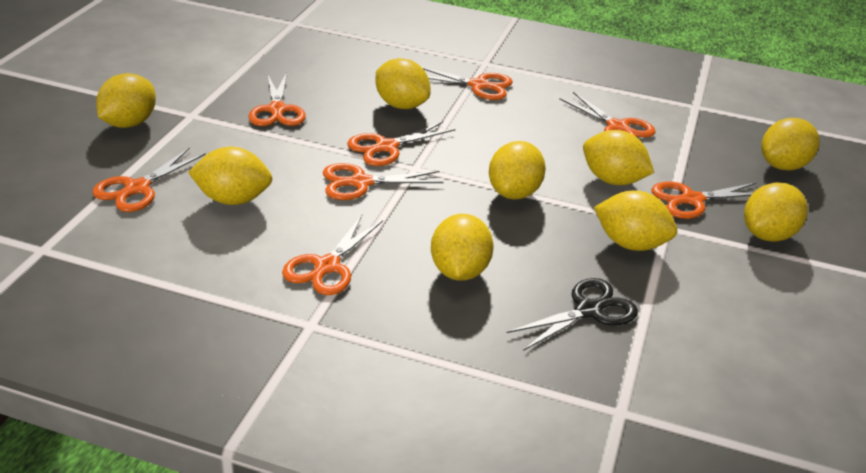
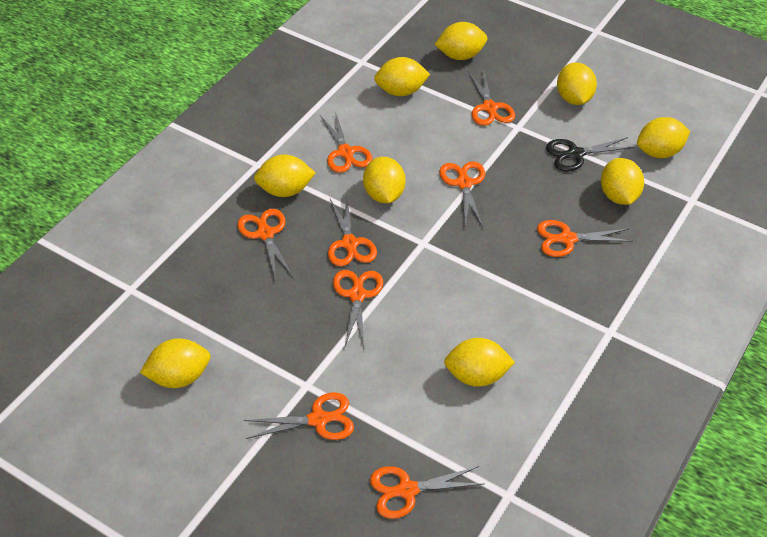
orange scissors: [92,147,206,212] [249,72,306,126] [282,215,383,295] [323,163,443,200] [347,122,455,166] [422,67,513,100] [559,92,656,137] [651,182,757,219] = 8 -> [237,209,293,281] [244,392,354,440] [320,111,373,173] [328,197,377,267] [333,270,383,347] [370,466,484,519] [439,161,485,228] [468,69,515,126] [537,220,633,257] = 9

